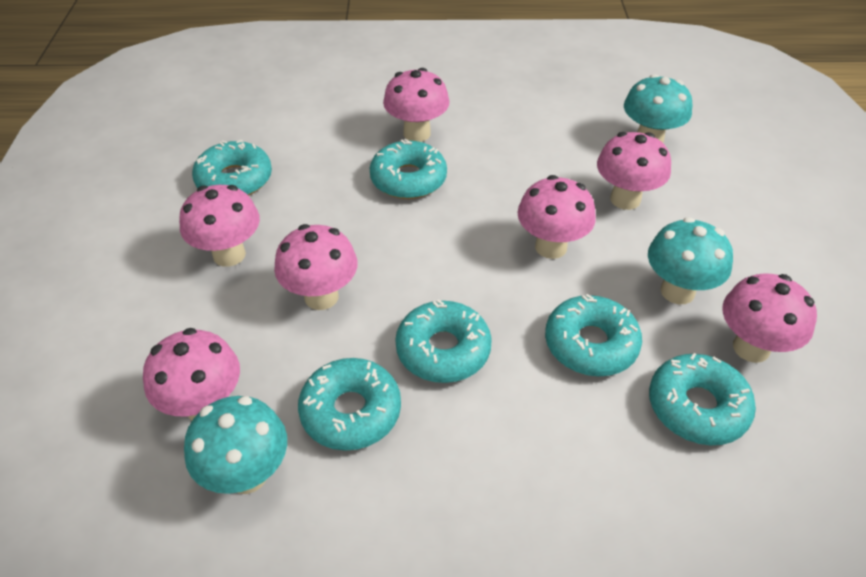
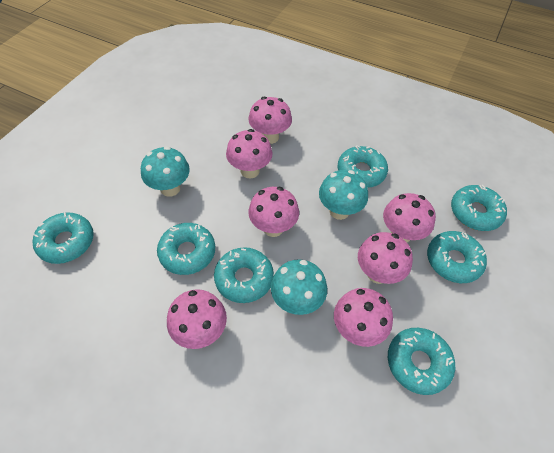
turquoise donut: [192,139,272,196] [298,358,401,451] [370,139,447,199] [395,300,492,383] [545,294,642,377] [649,353,756,445] = 6 -> [33,212,94,264] [157,223,215,275] [214,247,274,303] [337,146,388,188] [388,328,455,395] [427,231,487,283] [451,185,507,231] = 7

